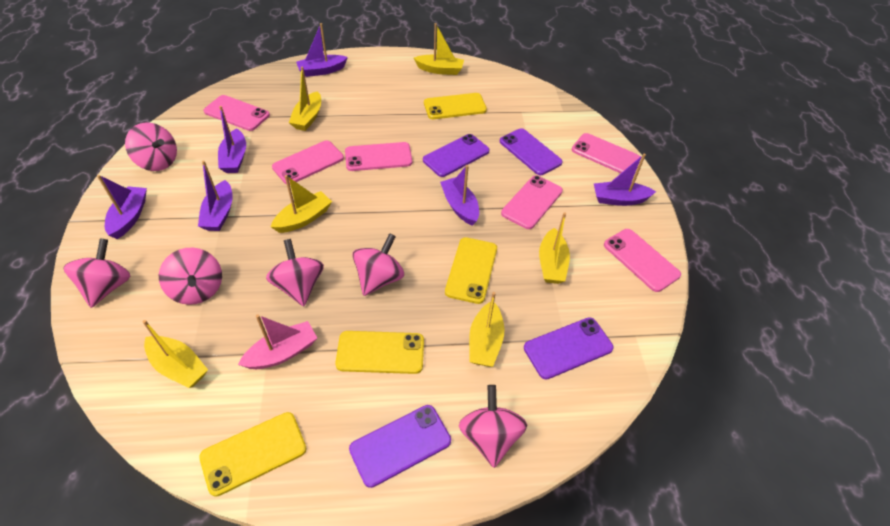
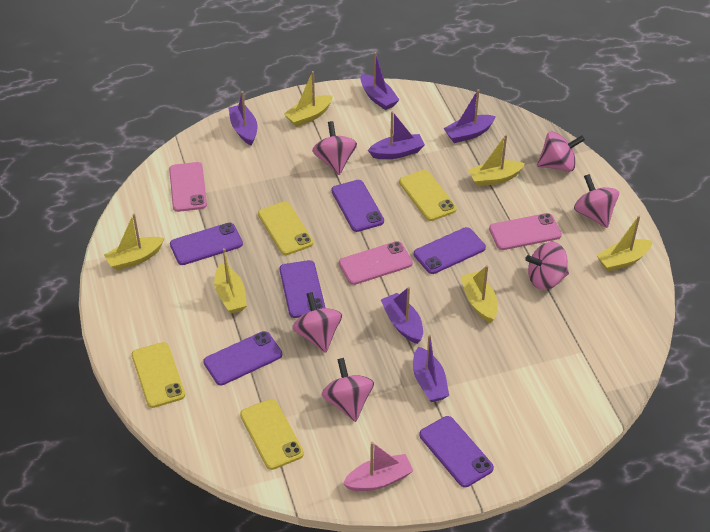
pink phone: [203,95,270,131] [272,140,344,185] [345,142,412,171] [501,175,563,229] [572,133,640,173] [604,229,681,292] = 6 -> [169,162,207,212] [339,241,413,285] [489,213,562,250] = 3
purple phone: [349,405,451,488] [423,134,490,177] [500,128,563,175] [524,317,614,380] = 4 -> [170,222,243,265] [203,331,282,385] [280,260,325,318] [331,180,384,232] [414,227,486,274] [419,416,494,487] = 6

